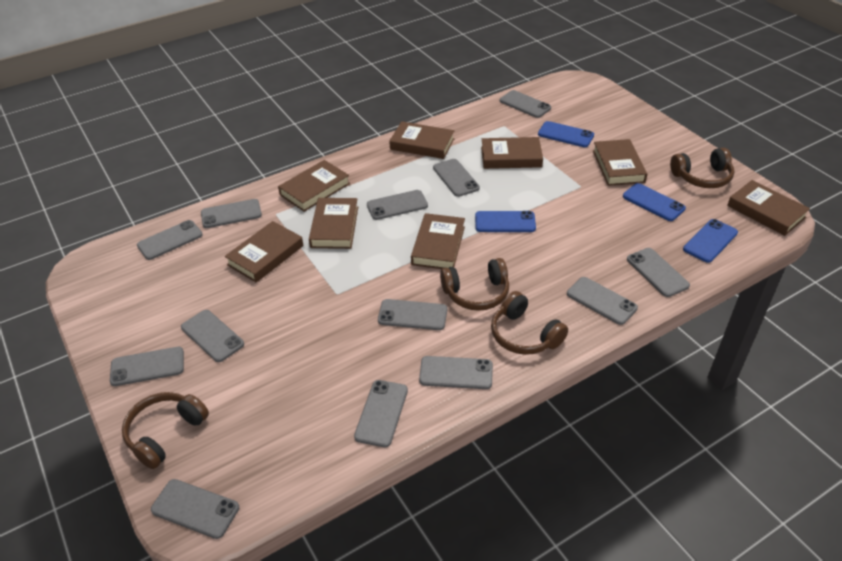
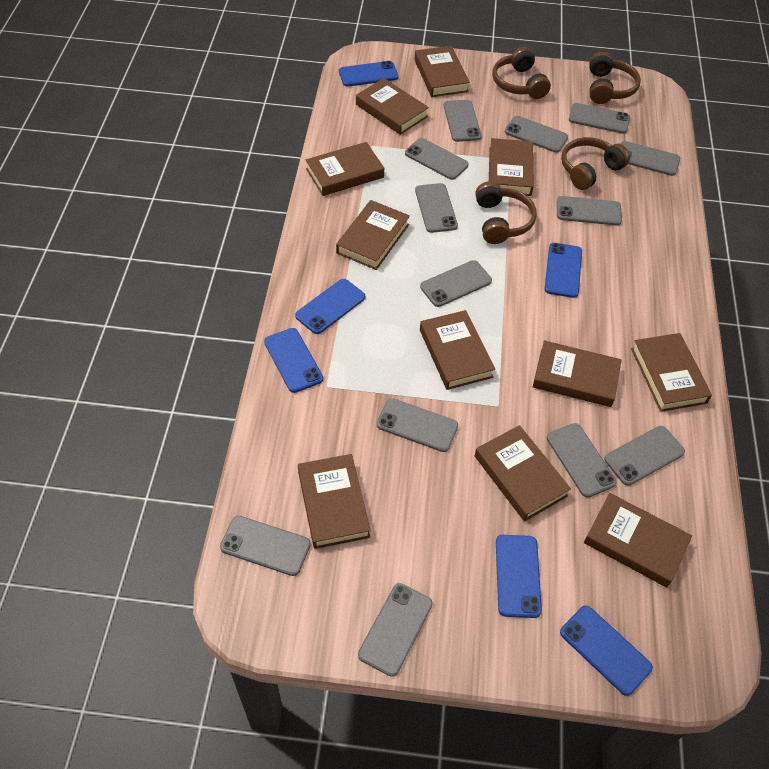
blue phone: [475,211,536,232] [538,121,594,147] [623,183,686,221] [683,219,738,263] = 4 -> [264,328,323,393] [295,279,365,334] [339,61,399,87] [496,535,542,618] [545,243,582,298] [560,606,653,696] = 6
brown book: [225,221,304,283] [278,160,350,212] [309,198,358,249] [389,121,454,159] [411,213,465,269] [481,137,543,169] [593,139,647,186] [727,180,810,236] = 8 -> [298,454,371,549] [306,142,384,196] [336,200,410,270] [356,78,429,135] [414,46,470,97] [420,310,495,390] [475,425,571,521] [489,138,534,196] [533,340,622,407] [584,493,692,587] [631,333,712,412] = 11

